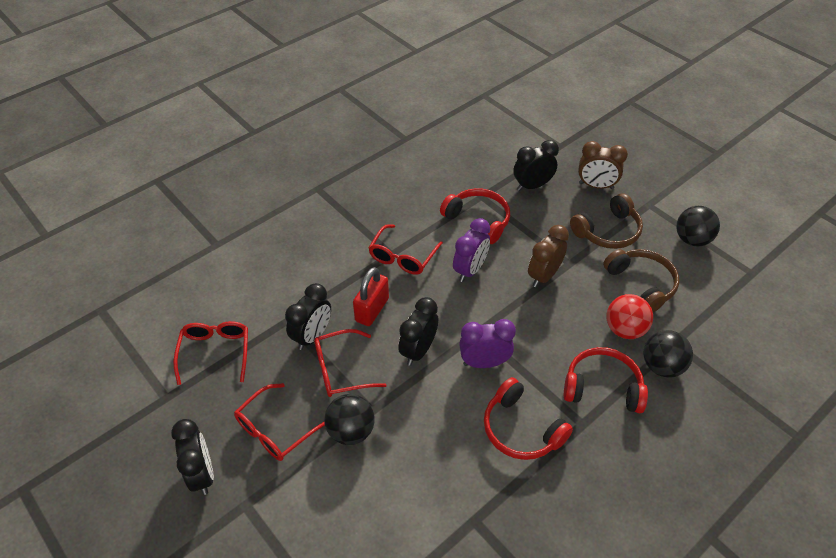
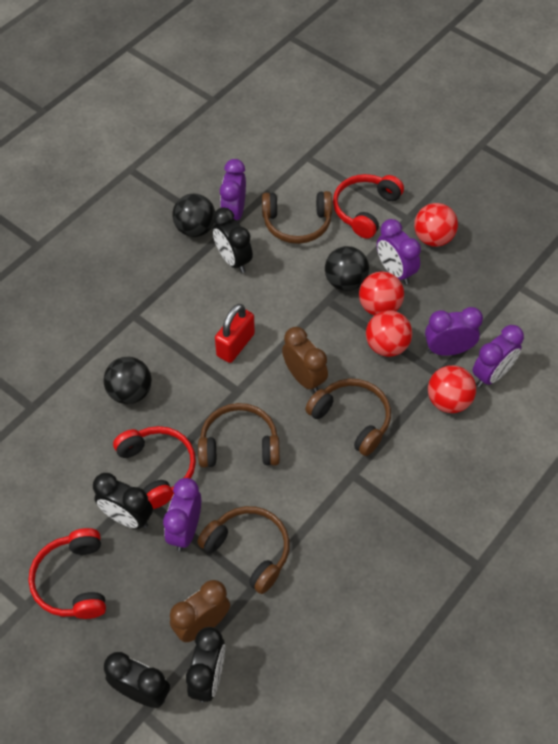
brown headphones: [570,193,643,249] [603,249,679,312] = 2 -> [197,506,290,594] [198,403,280,467] [262,191,332,244] [305,379,391,456] = 4
purple clock: [453,218,490,282] [459,319,516,368] = 2 -> [163,478,201,551] [220,159,246,220] [377,219,421,284] [425,307,483,356] [472,325,524,387] = 5
red ball: [606,294,653,339] = 1 -> [359,271,404,315] [366,310,412,357] [414,203,458,247] [428,365,476,413] = 4
red glasses: [174,321,248,385] [234,383,325,461] [314,329,387,397] [369,224,443,275] = 4 -> none = 0

